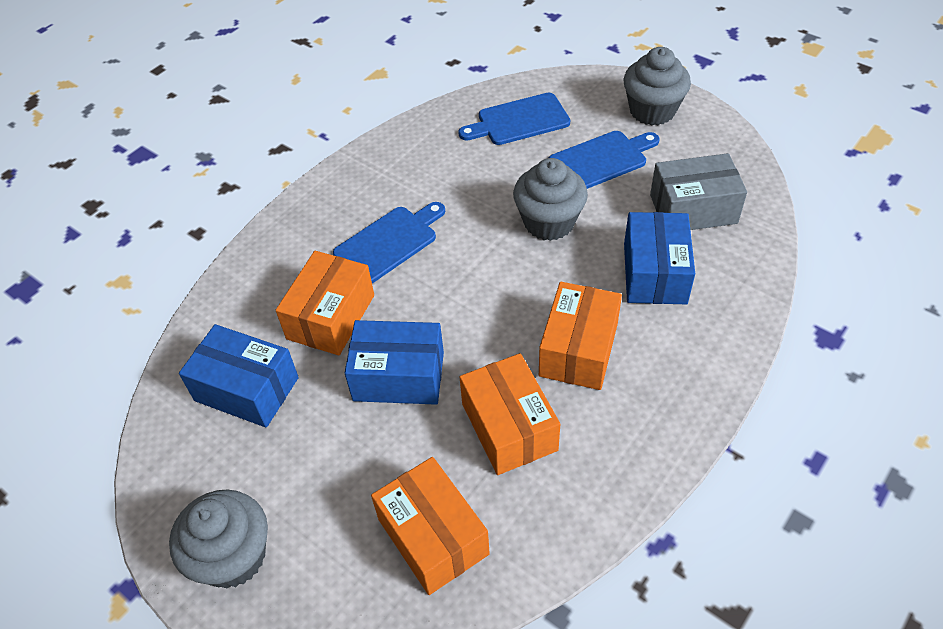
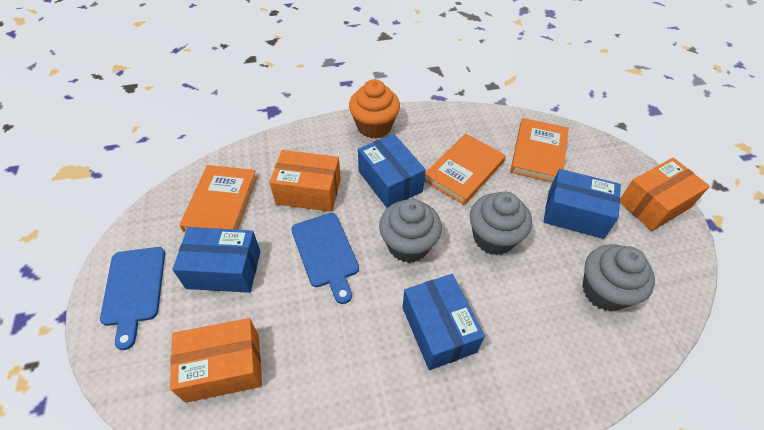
blue box: [179,324,299,428] [345,320,444,405] [624,212,695,304] = 3 -> [172,227,261,293] [358,134,426,208] [402,274,485,370] [543,169,621,239] = 4
blue cutting board: [333,202,445,283] [458,93,570,145] [549,131,660,189] = 3 -> [100,247,165,350] [291,213,359,304] = 2
grey box: [650,153,747,230] = 1 -> none = 0
orange book: none = 0 -> [179,165,257,232] [424,133,506,205] [510,118,569,183] = 3
orange box: [276,251,374,355] [371,457,490,595] [460,353,560,475] [539,282,622,390] = 4 -> [170,318,262,403] [269,150,341,212] [620,158,710,231] = 3
orange cupcake: none = 0 -> [349,79,400,139] = 1

